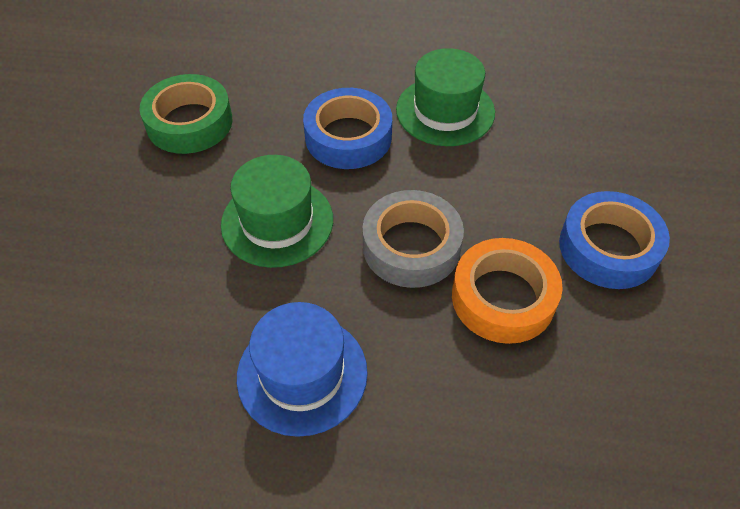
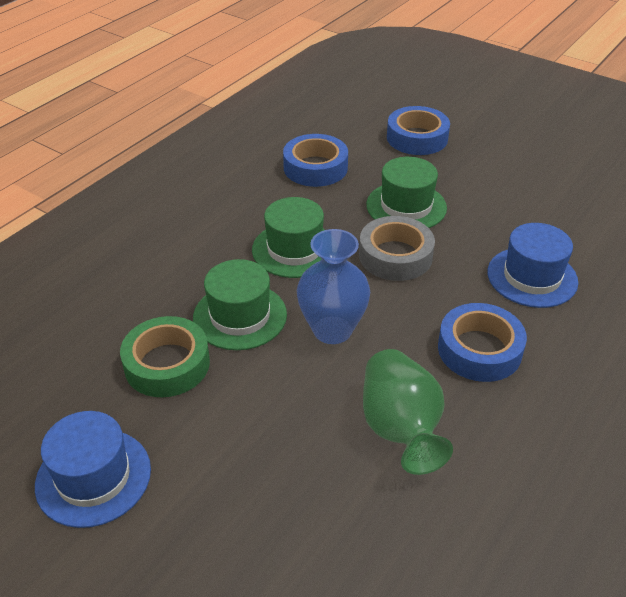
blue hat: [237,302,368,437] = 1 -> [35,411,151,528] [487,223,578,308] = 2
blue tape: [303,88,392,169] [559,191,670,289] = 2 -> [283,134,348,187] [387,106,450,155] [438,303,527,382] = 3
blue vase: none = 0 -> [297,229,370,344] = 1
green hat: [221,155,333,268] [396,48,495,146] = 2 -> [193,259,287,350] [252,197,325,278] [366,157,447,228] = 3
green vase: none = 0 -> [363,349,453,475] = 1
orange tape: [452,238,563,344] = 1 -> none = 0

